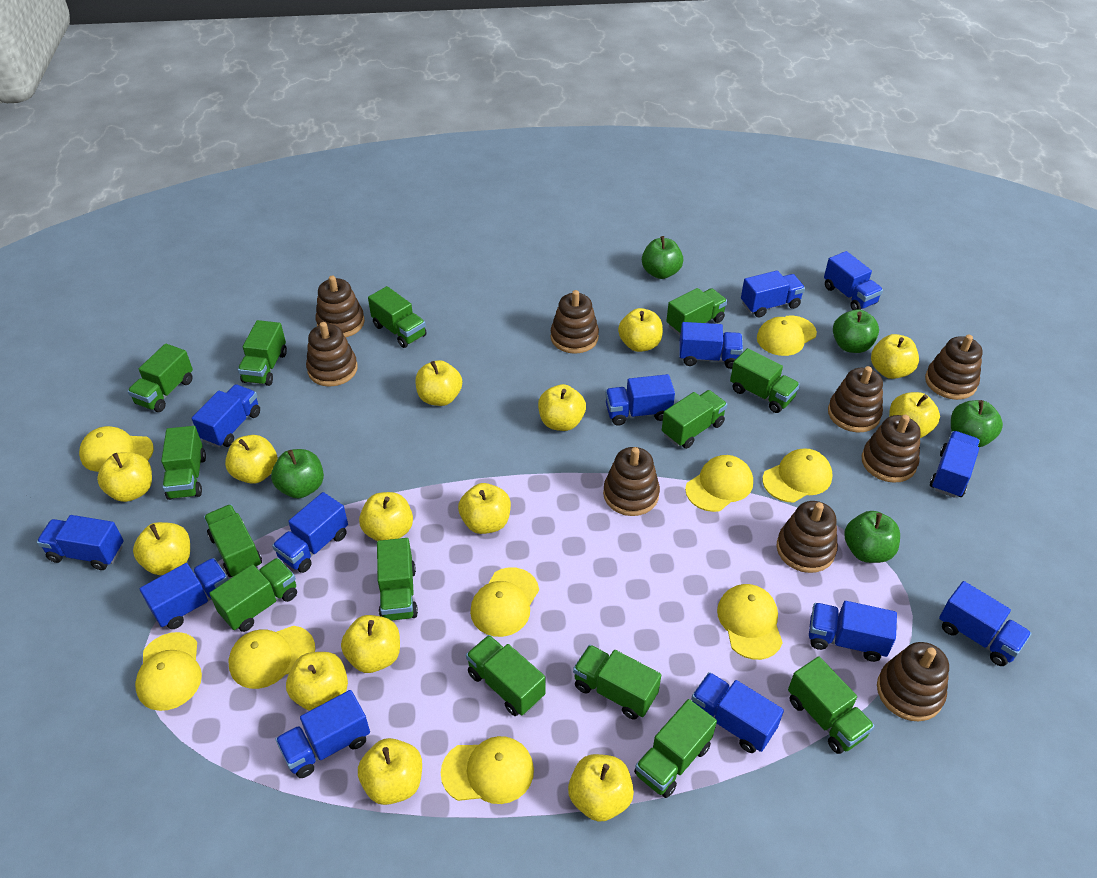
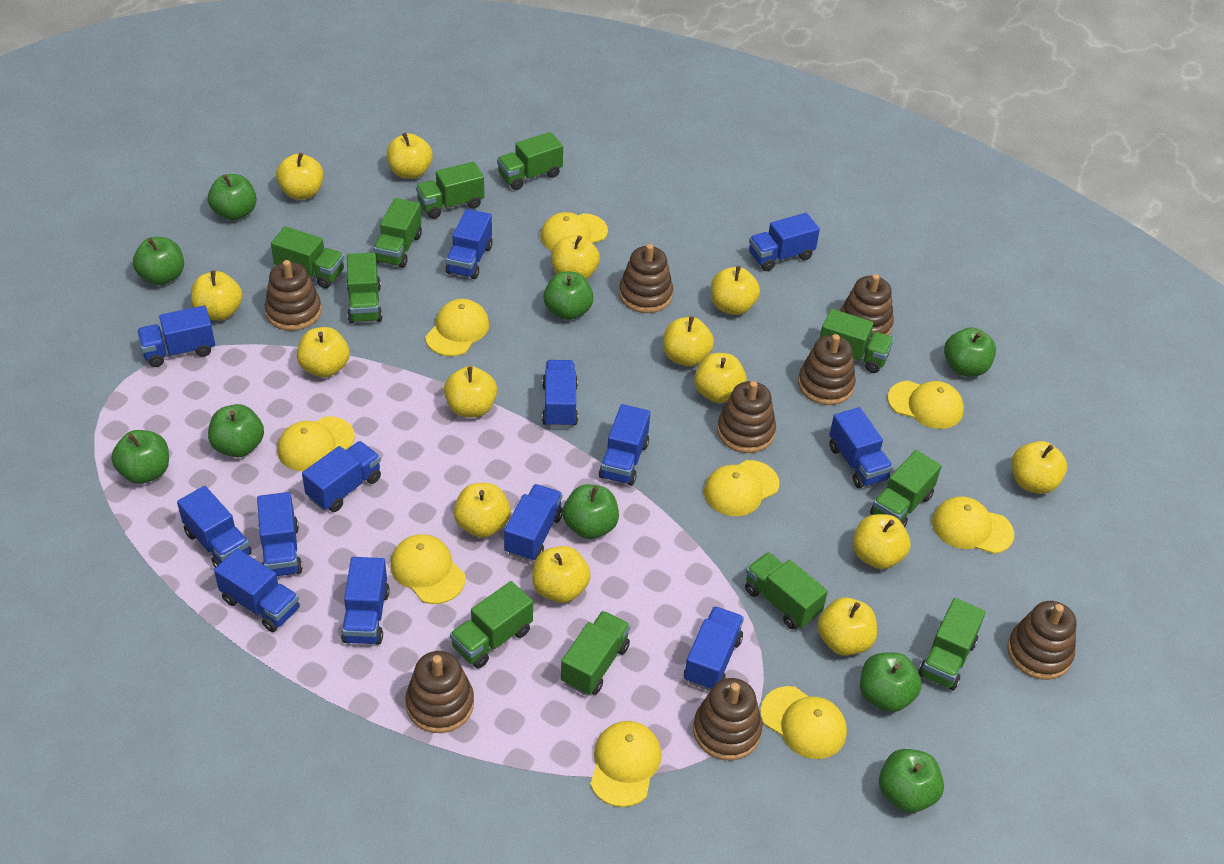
brown stacking toy: [306,322,358,387] [315,276,365,337] [551,290,599,354] [603,447,660,516] [777,501,838,573] [828,366,883,432] [862,415,921,483] [877,642,949,721] [925,335,983,400] = 9 -> [265,260,322,331] [405,651,474,733] [619,244,673,313] [693,678,762,761] [717,381,776,453] [798,334,856,405] [840,274,894,338] [1007,601,1076,680] = 8
green apple: [271,449,324,498] [642,236,683,279] [833,309,879,353] [844,511,900,563] [951,400,1003,447] = 5 -> [111,430,169,484] [133,237,184,285] [208,174,257,221] [208,404,264,457] [543,272,594,320] [563,484,619,539] [860,652,922,712] [879,749,944,813] [944,327,996,377] = 9
green truck: [127,344,193,412] [161,426,206,500] [204,504,262,577] [209,558,297,632] [238,320,287,386] [368,286,427,348] [377,538,418,621] [466,635,546,716] [573,645,661,720] [634,699,717,798] [662,390,728,449] [666,288,727,336] [730,348,800,413] [788,656,875,754] = 14 -> [271,227,344,289] [347,252,382,324] [374,198,422,268] [416,162,484,219] [450,581,533,669] [497,132,563,190] [561,611,630,695] [745,552,828,630] [820,309,894,373] [870,450,942,527] [918,598,986,690] = 11

